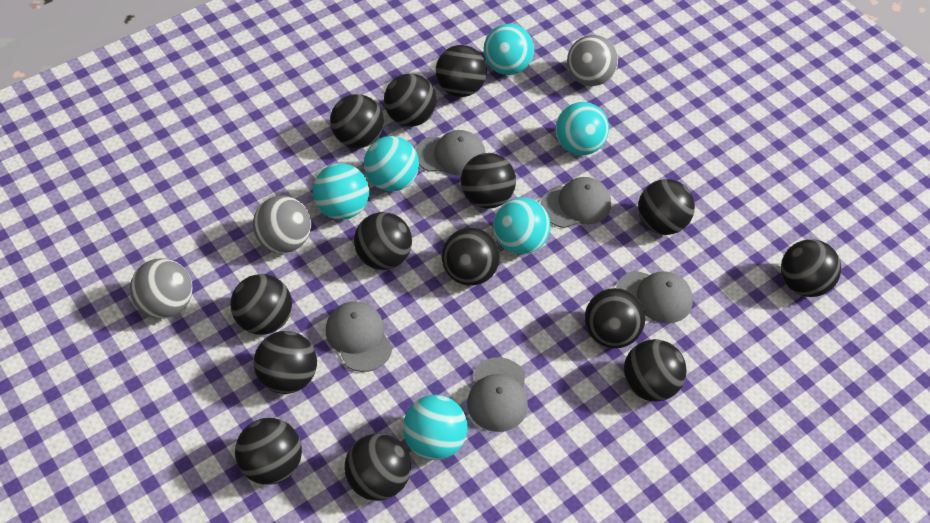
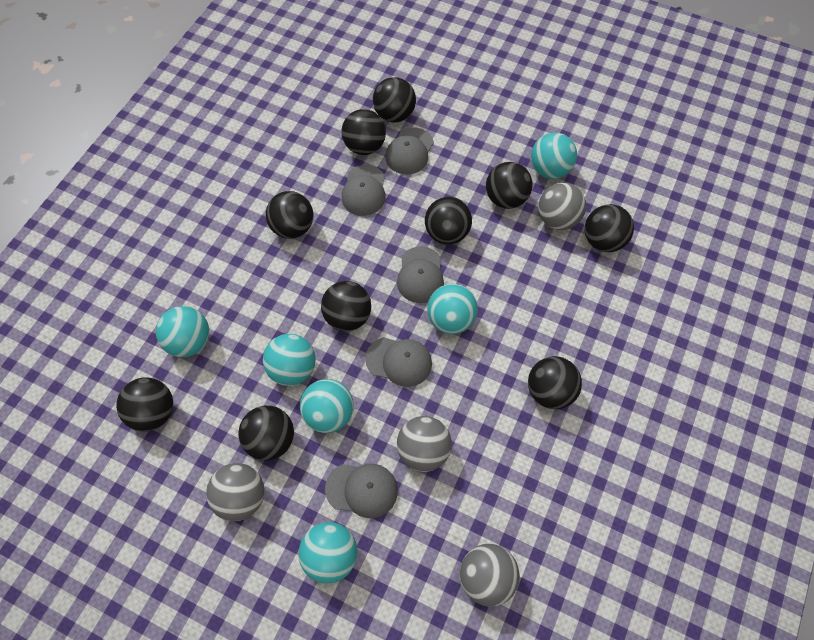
black ball: [230,274,292,335] [235,418,302,485] [254,331,317,394] [330,94,384,148] [344,433,411,501] [354,212,412,270] [384,73,437,127] [436,45,487,97] [442,228,500,286] [461,153,516,209] [585,288,646,348] [624,339,687,402] [638,179,695,235] [781,239,841,297] = 14 -> [116,377,173,432] [238,406,294,461] [266,191,313,239] [321,281,371,331] [341,109,386,155] [373,77,416,122] [425,197,472,245] [486,162,533,209] [528,356,582,409] [585,204,634,252] = 10
grey ball: [130,258,192,319] [253,195,311,253] [567,35,618,86] = 3 -> [206,463,264,521] [397,416,452,472] [460,544,520,607] [538,183,586,230] = 4

